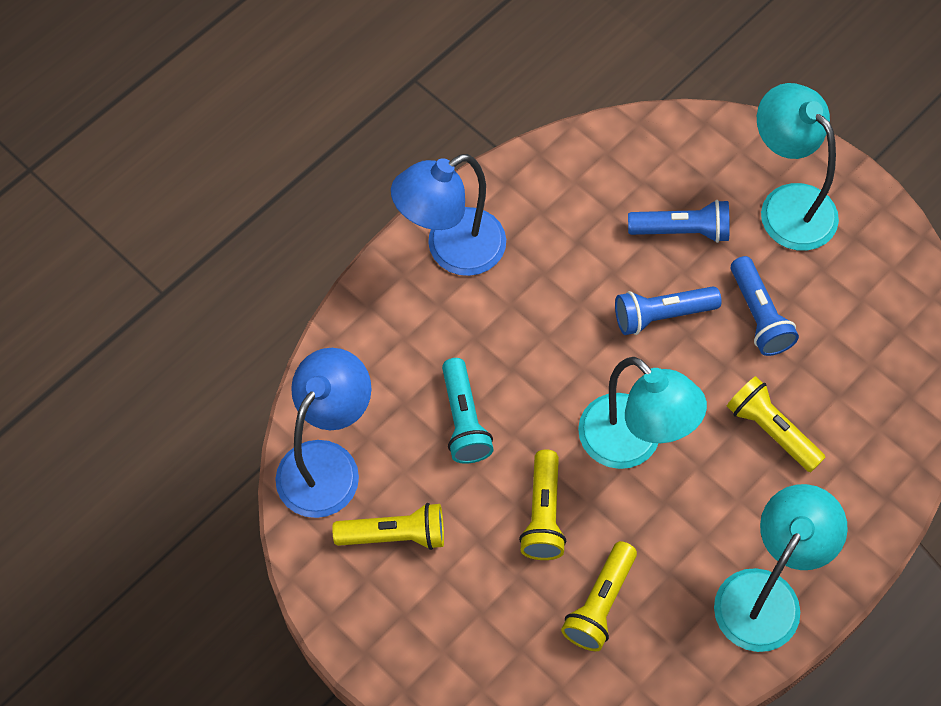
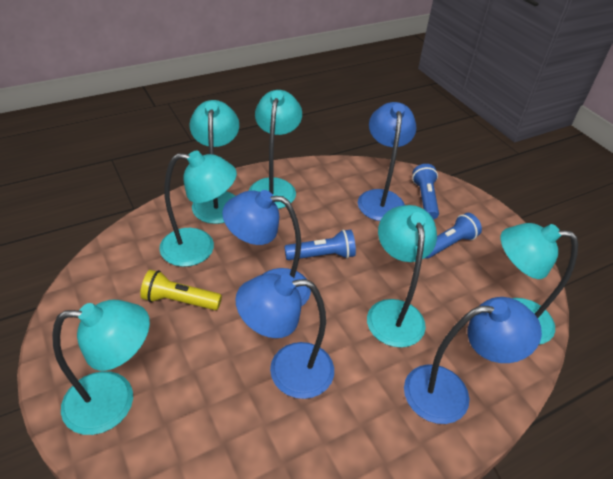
blue lamp: [275,348,372,518] [391,154,506,276] = 2 -> [222,190,311,307] [235,273,334,399] [358,102,417,221] [404,297,542,424] = 4
turquoise flashlight: [442,358,494,464] = 1 -> none = 0
turquoise lamp: [578,357,707,469] [714,484,848,652] [757,83,839,251] = 3 -> [52,300,150,435] [159,151,237,267] [189,100,239,224] [249,90,302,209] [367,205,437,348] [501,223,578,345] = 6
yellow flashlight: [332,503,444,550] [519,450,566,560] [561,541,637,651] [727,376,826,472] = 4 -> [140,270,222,310] = 1

